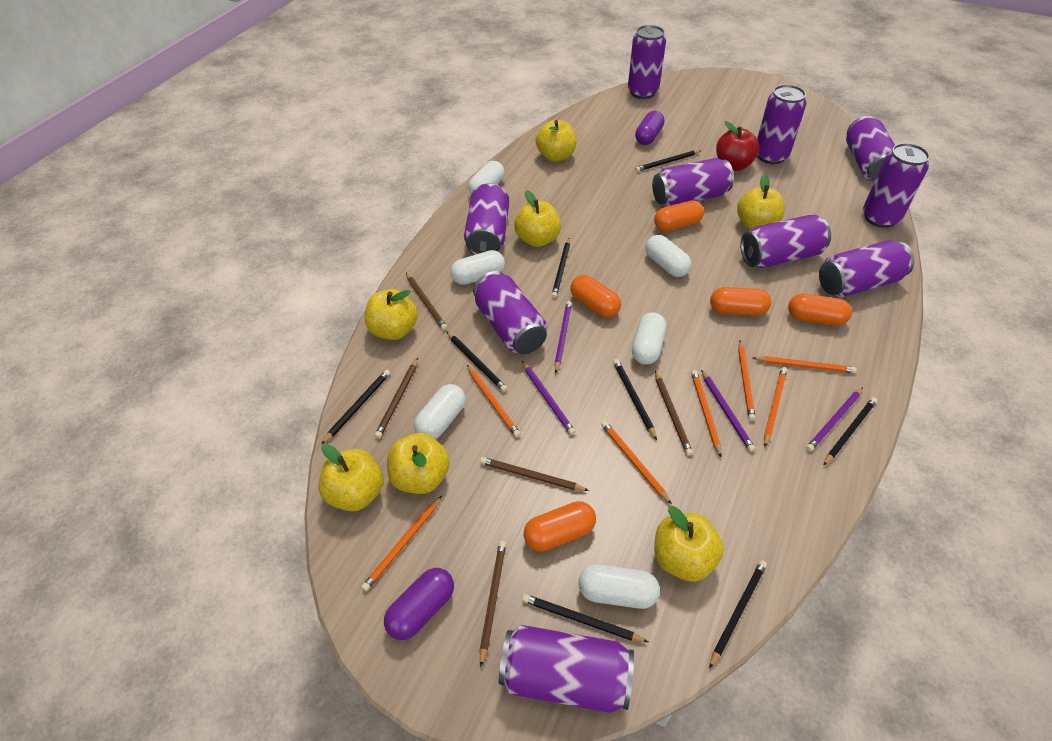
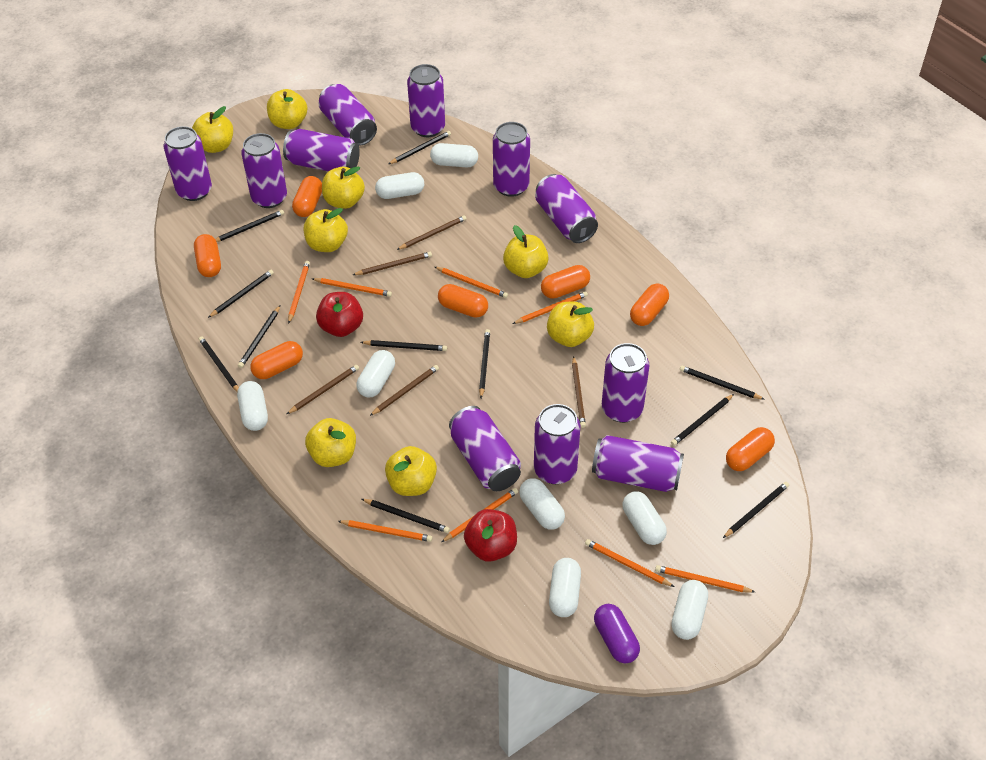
black pencil: [321,370,390,445] [446,331,508,392] [522,594,648,642] [551,238,570,298] [613,359,657,440] [635,150,700,172] [709,560,767,669] [823,397,877,466] = 8 -> [199,336,239,391] [208,270,274,318] [215,210,284,242] [238,306,280,368] [361,340,447,351] [362,499,450,533] [389,131,451,164] [479,329,490,398] [671,394,734,446] [680,366,765,400] [723,482,789,538] = 11
orange capsule: [524,501,596,552] [570,275,621,317] [654,200,704,232] [710,287,771,316] [788,294,852,326] = 5 -> [194,234,221,277] [250,341,303,379] [292,176,322,217] [438,284,488,318] [541,265,590,299] [630,283,669,326] [726,427,775,471] = 7
orange pencil: [361,496,442,591] [467,365,521,437] [601,421,672,504] [691,370,722,457] [738,341,756,421] [753,356,857,373] [764,367,787,447] = 7 -> [288,261,310,324] [313,278,392,297] [338,520,432,542] [435,267,508,298] [442,488,518,542] [513,291,588,324] [585,539,674,587] [655,565,755,593] = 8
purple can: [464,183,509,255] [473,271,547,354] [499,625,634,713] [628,25,666,99] [652,158,734,207] [741,214,831,268] [757,84,806,164] [819,240,914,298] [846,116,895,181] [863,143,930,228] = 10 -> [164,126,212,201] [241,133,287,208] [283,129,360,171] [318,84,377,146] [407,64,445,137] [449,406,521,491] [493,122,530,197] [534,404,580,484] [535,174,598,243] [592,435,684,492] [602,343,649,423] = 11
purple capsule: [384,568,454,640] [635,111,665,145] = 2 -> [594,604,640,664] = 1
purple pencil: [522,361,576,435] [554,301,572,373] [701,370,755,452] [806,387,863,452] = 4 -> none = 0
red apple: [716,121,759,171] = 1 -> [316,292,363,337] [464,509,517,562] = 2
white capsule: [414,384,466,439] [450,250,505,285] [468,161,505,195] [578,564,660,609] [632,312,666,365] [645,235,691,277] = 6 -> [237,381,268,431] [357,350,395,397] [375,172,424,199] [430,143,478,168] [519,478,565,530] [549,558,581,617] [623,491,667,545] [671,580,708,640] = 8
yellow apple: [318,444,384,512] [365,289,418,340] [387,433,450,494] [514,190,561,247] [536,120,576,162] [654,506,724,582] [737,174,785,230] = 7 -> [192,106,233,153] [267,89,307,129] [304,208,348,252] [305,418,356,467] [322,167,365,209] [385,446,437,496] [503,225,549,278] [547,302,594,347] = 8

